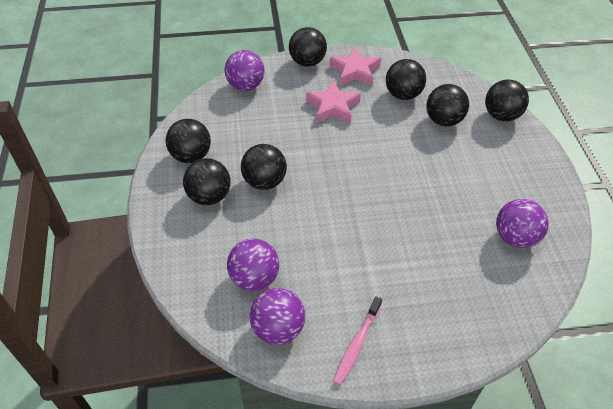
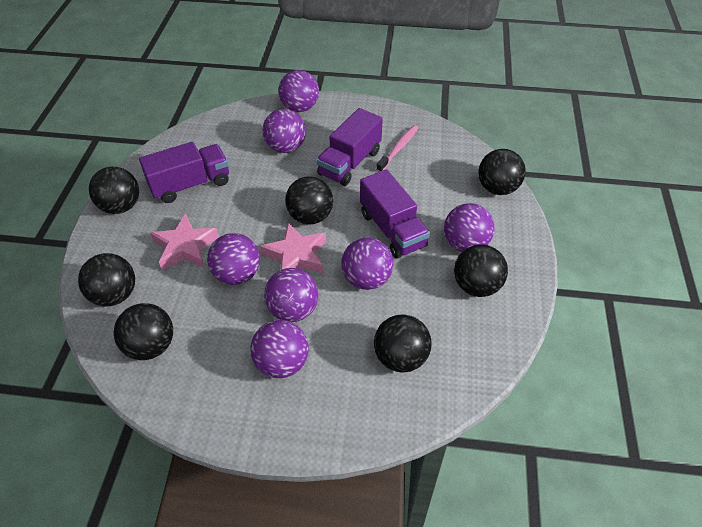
purple ball: [224,50,265,91] [227,239,279,291] [250,288,305,344] [496,199,549,248] = 4 -> [207,233,260,285] [251,320,309,378] [263,109,306,153] [264,268,319,322] [278,70,319,112] [341,238,394,290] [444,203,495,252] = 7
purple truck: none = 0 -> [139,142,229,203] [316,108,383,186] [360,170,430,259] = 3

